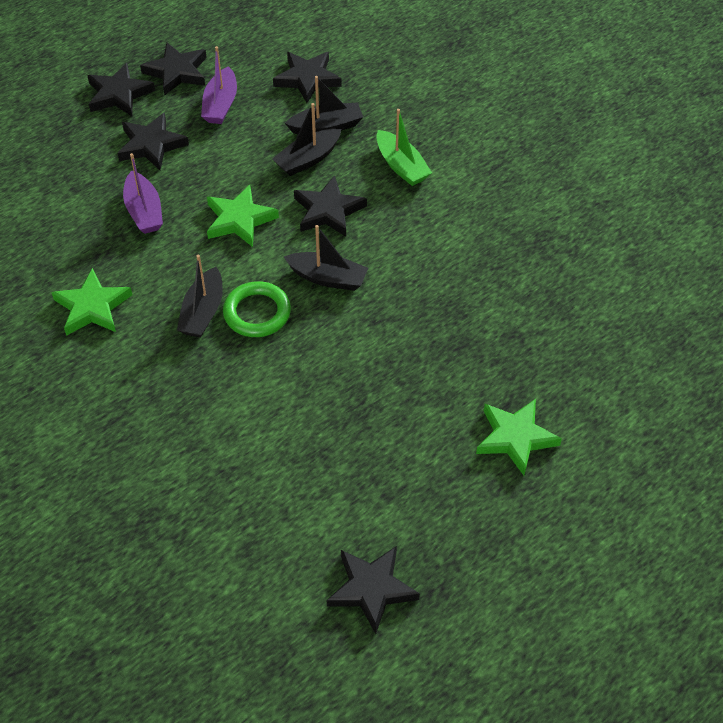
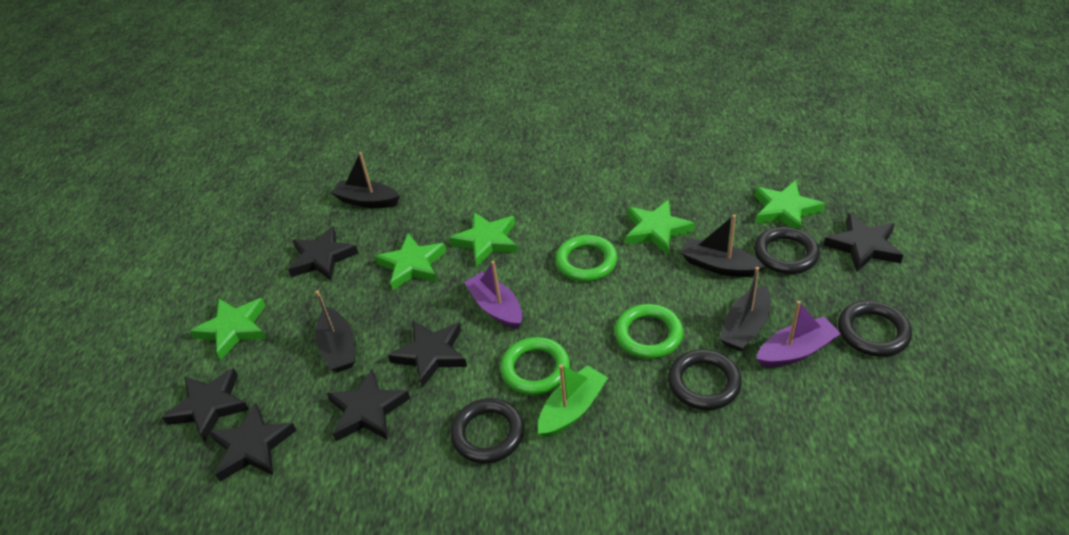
black ring: none = 0 -> [450,398,524,464] [668,349,742,410] [754,227,820,274] [838,301,912,357] = 4
green ring: [223,281,291,337] = 1 -> [500,337,570,395] [555,235,617,281] [615,304,683,359] = 3
green star: [51,268,132,336] [207,185,279,247] [476,399,562,476] = 3 -> [190,298,266,359] [375,233,446,290] [449,212,518,266] [626,200,695,255] [754,180,825,230] = 5

